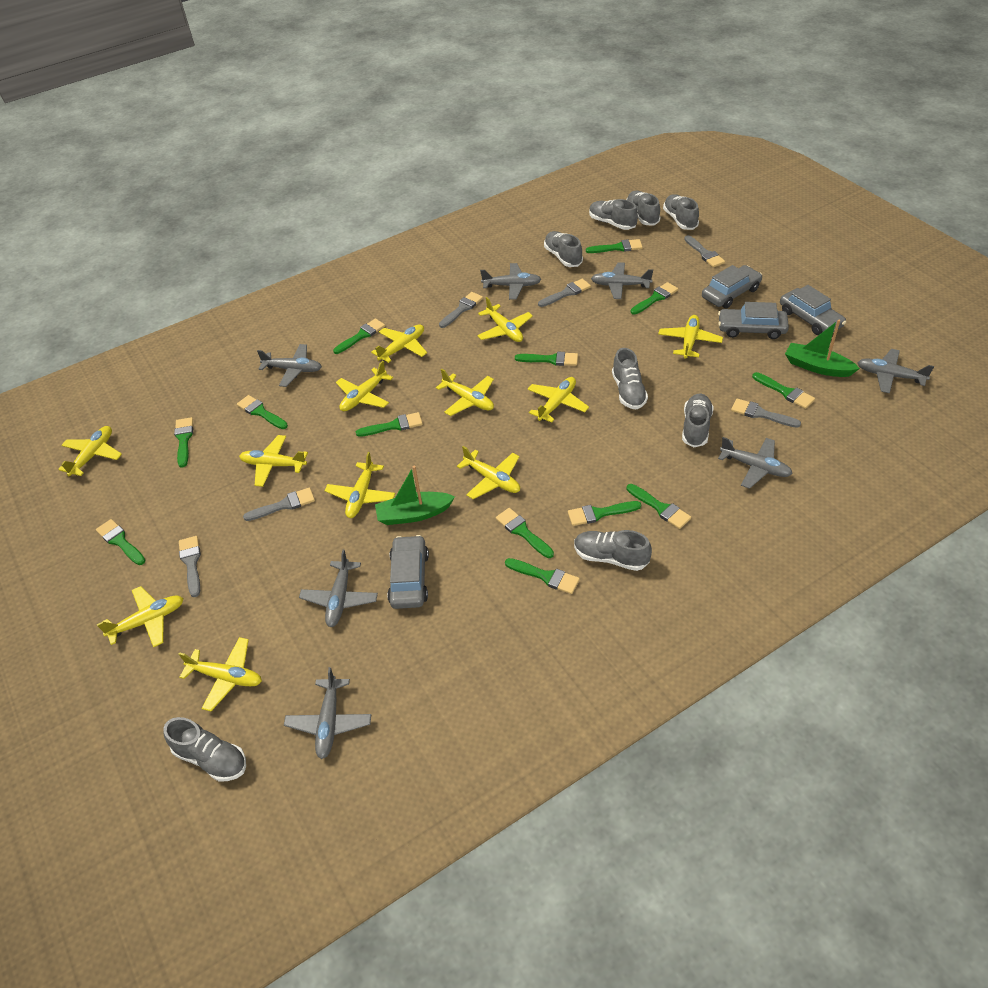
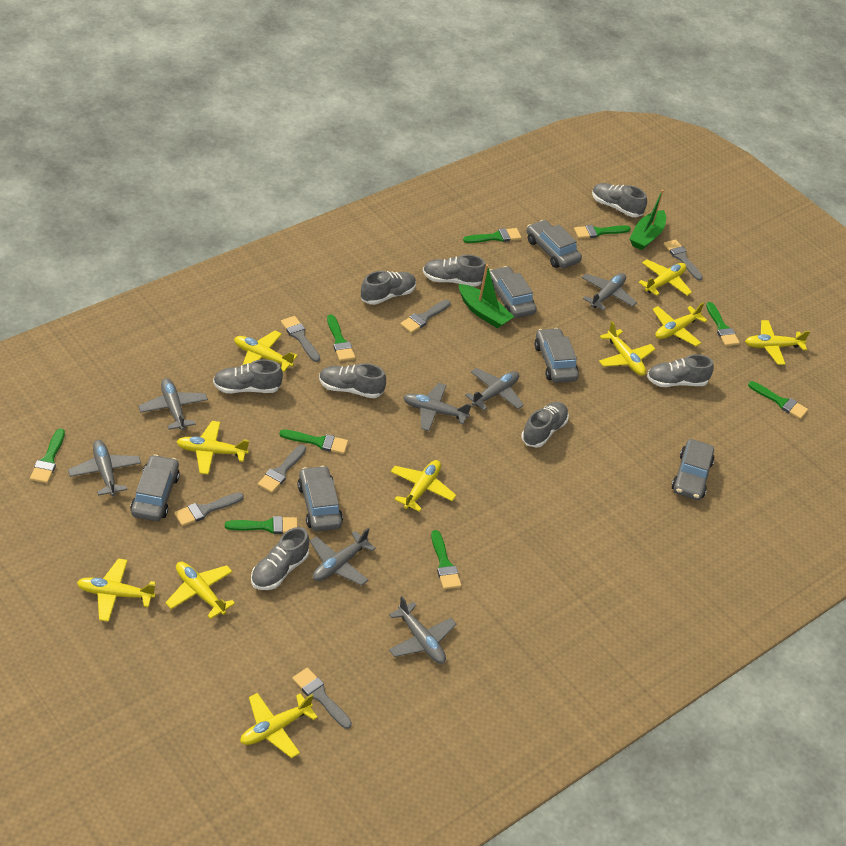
green brush: [96,519,146,565] [174,417,193,468] [237,395,288,429] [333,318,385,354] [356,412,423,437] [496,508,554,558] [505,558,580,594] [515,352,578,366] [568,501,641,526] [586,239,643,253] [627,484,691,529] [631,282,678,315] [752,372,815,409] = 13 -> [30,429,65,483] [225,516,298,534] [279,429,348,454] [327,314,355,361] [431,530,461,589] [463,228,521,243] [574,225,631,239] [706,302,740,346] [748,381,808,419] = 9
grey car: [387,535,429,609] [702,265,762,308] [718,302,789,339] [780,285,846,335] = 4 -> [130,454,180,521] [297,466,343,531] [489,266,537,318] [527,220,582,268] [535,328,579,383] [672,439,714,500] = 6
yellow plane: [58,426,122,476] [97,586,183,647] [179,637,262,711] [239,435,308,487] [325,452,395,518] [336,361,393,411] [371,324,427,363] [436,369,494,416] [457,446,520,499] [477,297,533,342] [528,377,589,423] [658,315,723,359] = 12 -> [77,558,156,622] [165,562,235,619] [177,421,249,475] [234,331,298,372] [240,693,318,758] [391,460,456,512] [599,321,655,376] [639,260,692,296] [652,303,708,346] [745,320,810,365] = 10

